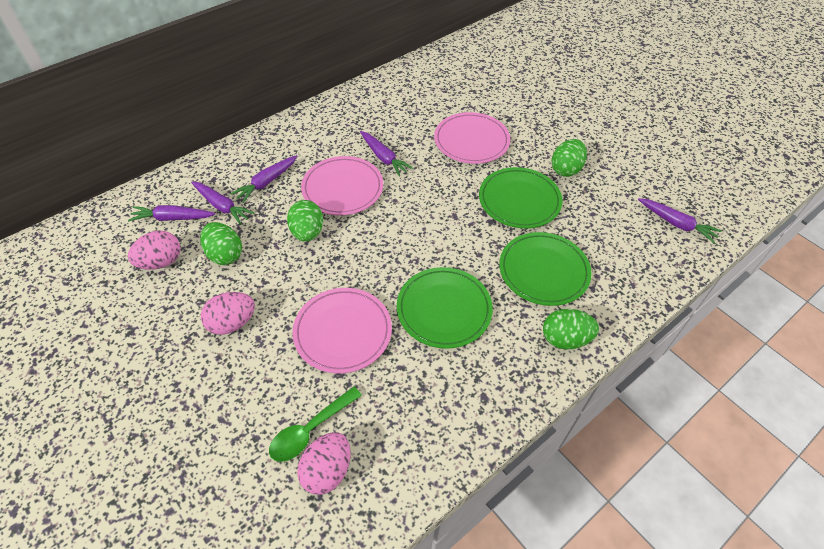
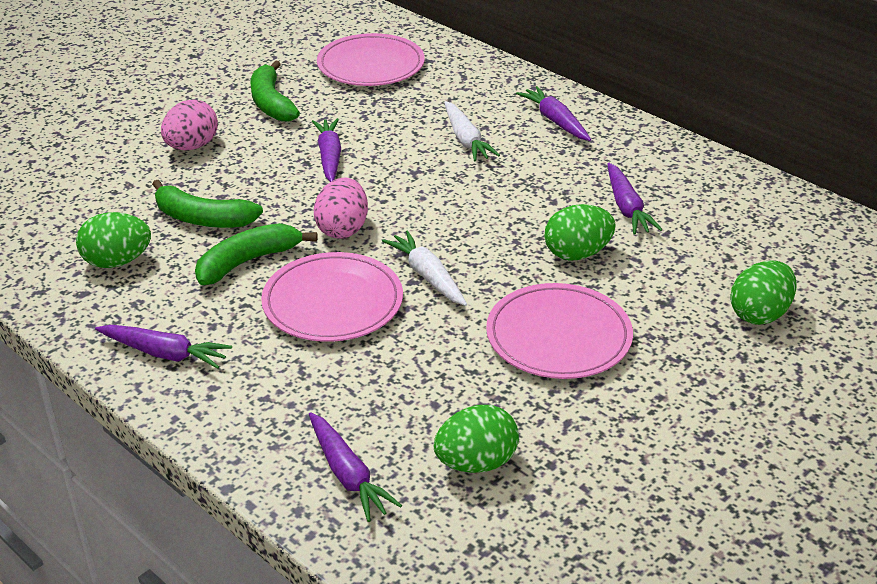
green banana: none = 0 -> [152,180,263,228] [195,223,317,285] [250,60,300,122] = 3
green plate: [397,267,493,349] [479,167,563,228] [499,232,592,306] = 3 -> none = 0
green spoon: [269,386,362,462] = 1 -> none = 0
pink egg: [128,231,180,270] [201,292,255,335] [297,432,350,495] = 3 -> [161,99,218,150] [314,178,368,239] = 2
white carrot: none = 0 -> [382,231,467,306] [444,101,500,161] = 2

